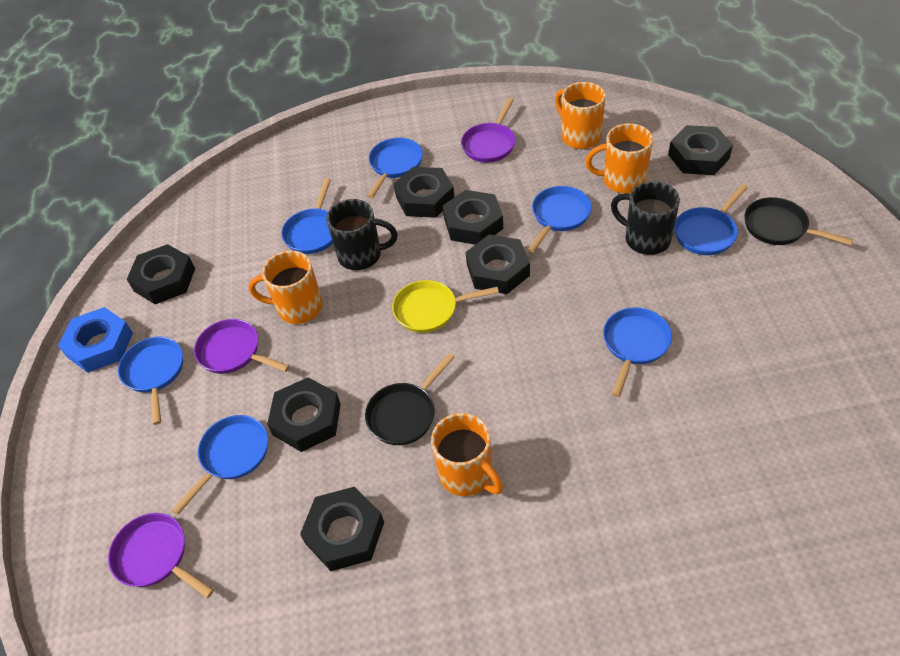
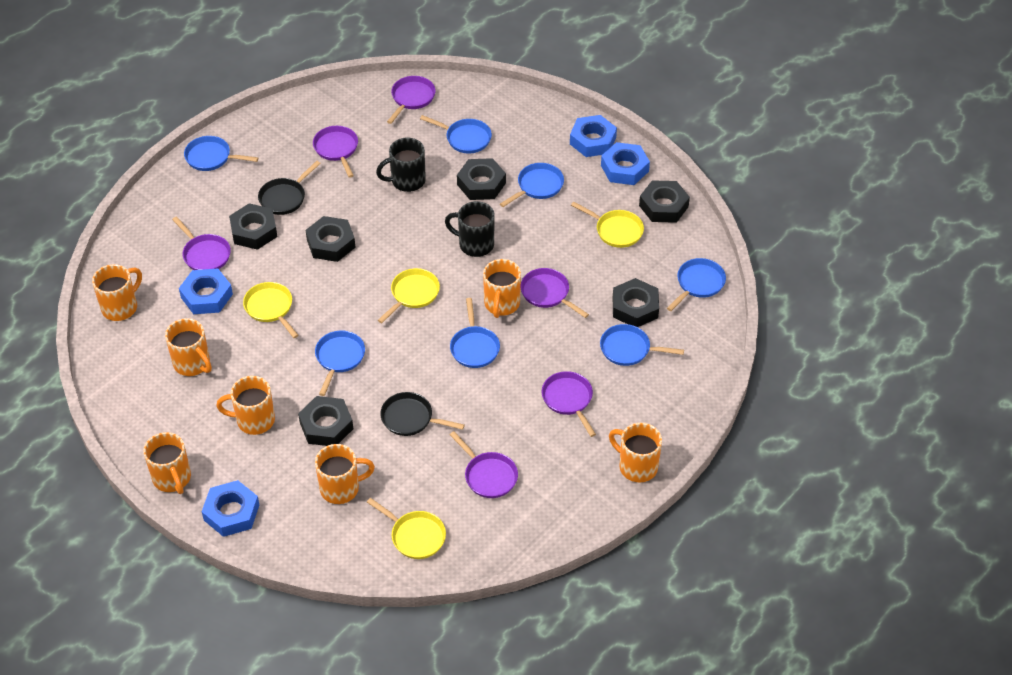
black nut: [127,244,195,304] [267,377,341,452] [300,487,384,571] [394,167,454,218] [443,190,503,245] [466,235,530,294] [668,125,733,175] = 7 -> [229,203,277,250] [298,396,353,446] [306,216,356,262] [457,158,506,200] [613,278,659,327] [639,180,690,223] = 6
blue nut: [58,307,133,373] = 1 -> [179,269,233,314] [202,480,259,537] [570,115,617,157] [601,142,650,185] = 4
orange mug: [248,251,323,324] [431,413,503,496] [555,82,606,149] [585,123,653,193] = 4 -> [92,264,142,321] [143,432,191,494] [165,318,212,376] [216,376,275,435] [315,444,375,504] [483,259,521,318] [609,423,662,482] = 7
purple pan: [108,513,214,598] [194,319,290,374] [461,98,515,163] = 3 -> [172,216,231,270] [313,126,358,178] [387,76,435,124] [450,431,518,498] [521,268,589,318] [542,371,596,437] = 6
yellow pan: [392,280,499,333] = 1 -> [243,282,299,338] [367,498,446,559] [378,268,440,323] [571,202,644,248] = 4

